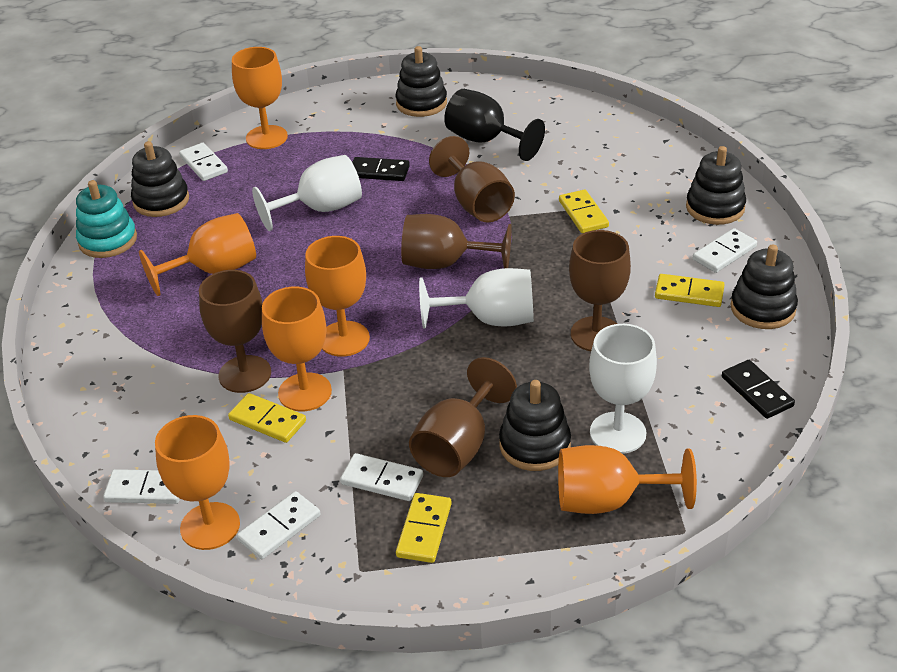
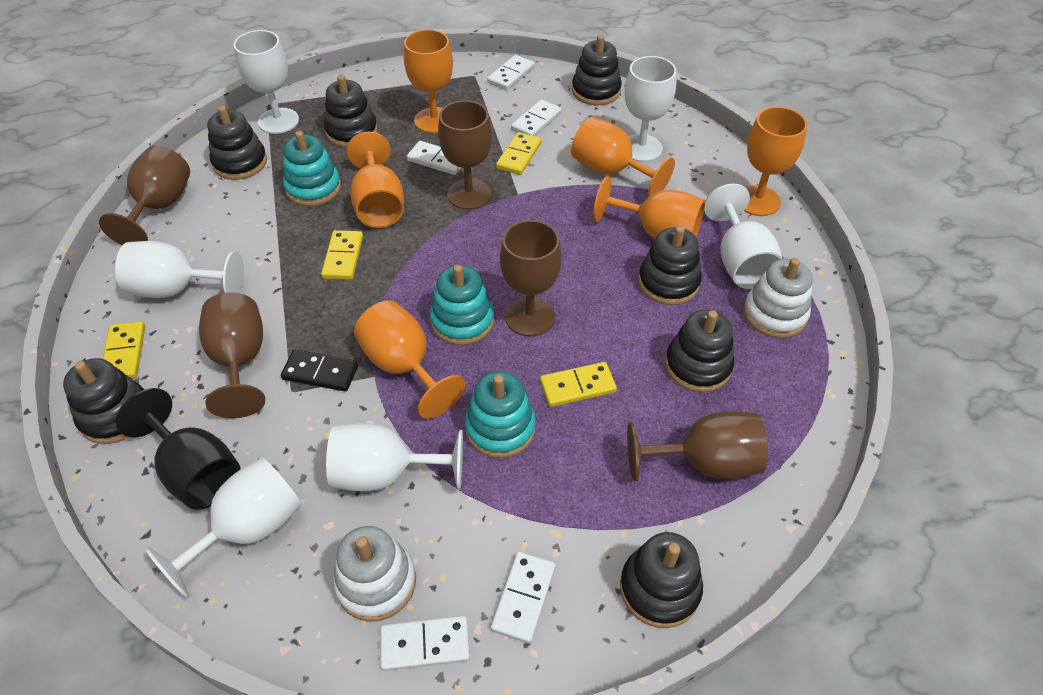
black domino: [352,157,410,181] [722,360,795,419] = 2 -> [281,349,358,392] = 1
black stacking toy: [131,141,189,217] [396,46,447,117] [499,380,571,471] [686,146,746,225] [730,244,798,329] = 5 -> [63,358,144,444] [207,106,267,180] [324,75,378,148] [572,35,622,105] [620,532,703,628] [638,226,702,305] [665,309,734,392] = 7
turquoise stacking toy: [76,180,137,258] = 1 -> [283,131,341,206] [430,265,494,345] [465,371,536,458] = 3
white goblet: [252,155,362,231] [419,268,534,328] [589,324,657,454] = 3 -> [115,241,244,298] [145,457,302,598] [233,30,299,134] [326,423,463,491] [625,56,677,162] [704,183,783,289] = 6
white stacking toy: none = 0 -> [333,526,416,622] [743,258,813,338] = 2

